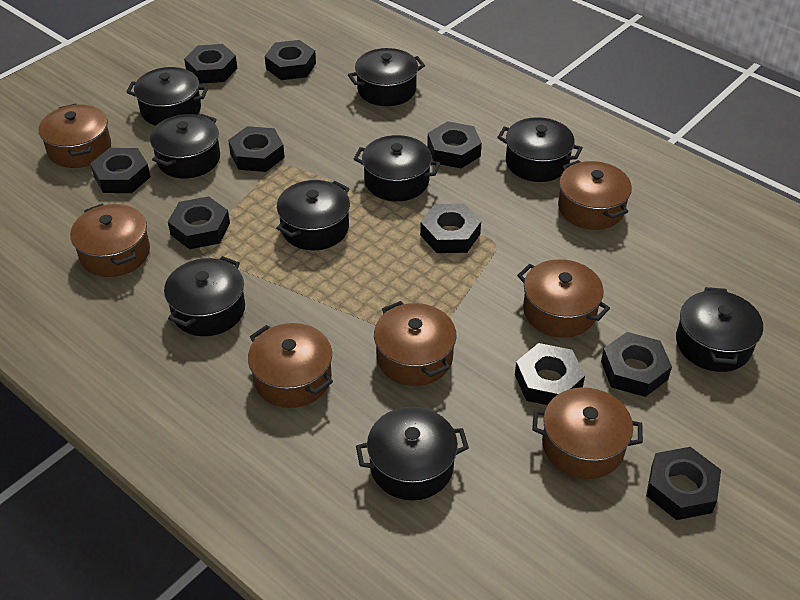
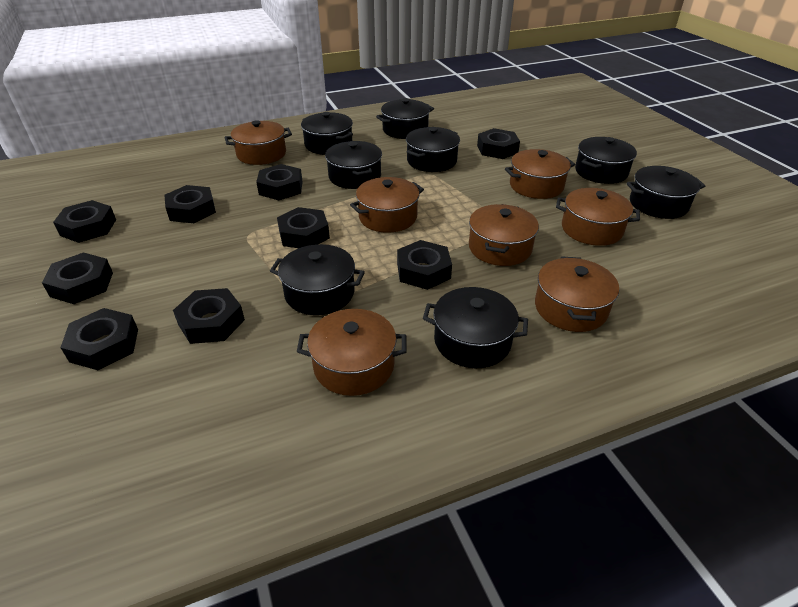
black nut: [90,148,151,193] [168,196,230,249] [184,44,237,84] [228,126,285,172] [265,40,316,80] [420,204,481,253] [427,121,482,168] [515,343,585,405] [601,332,672,397] [646,447,721,520] = 10 -> [42,252,113,304] [53,200,116,243] [60,308,138,370] [164,185,216,223] [173,288,245,344] [256,164,303,200] [277,207,330,248] [397,240,452,290] [477,128,520,159] = 9
black pot: [126,67,208,126] [150,114,220,178] [164,256,245,336] [276,180,350,250] [348,48,425,106] [354,135,441,201] [356,407,469,501] [497,117,583,182] [676,287,763,372] = 9 -> [270,244,365,315] [301,112,353,155] [325,141,382,189] [376,98,434,139] [406,127,460,172] [423,287,528,368] [575,137,637,184] [626,166,705,219] = 8

